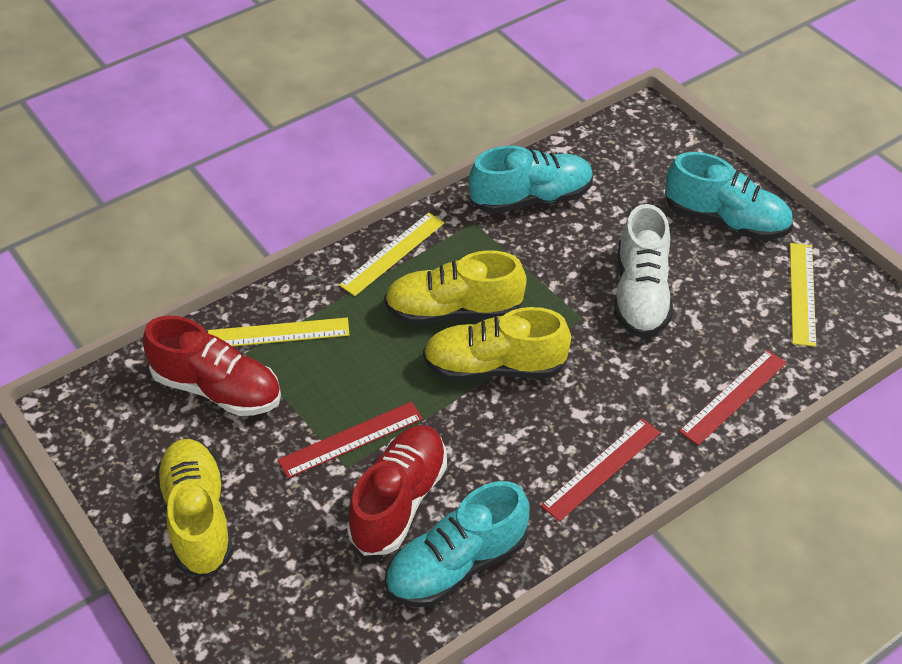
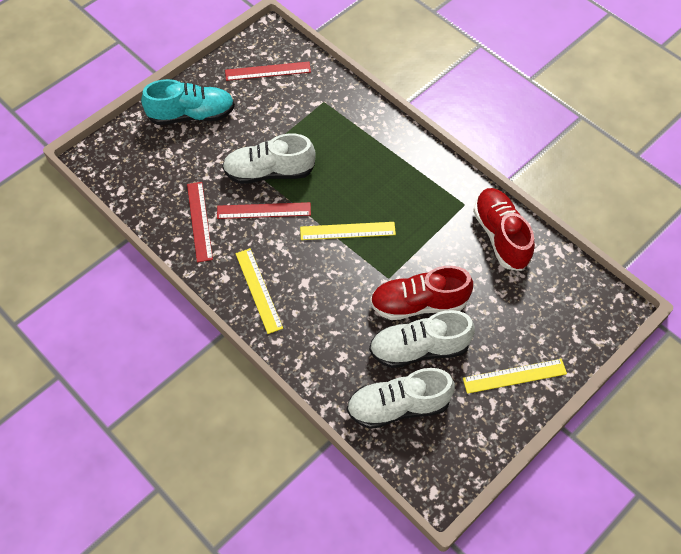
turquoise shoe: [385,481,529,607] [469,146,594,214] [665,152,793,240] = 3 -> [141,79,235,125] = 1
white shoe: [614,204,673,338] = 1 -> [222,134,316,184] [347,368,455,429] [369,310,475,368] = 3
yellow shoe: [155,439,233,577] [384,250,527,325] [423,307,571,381] = 3 -> none = 0

